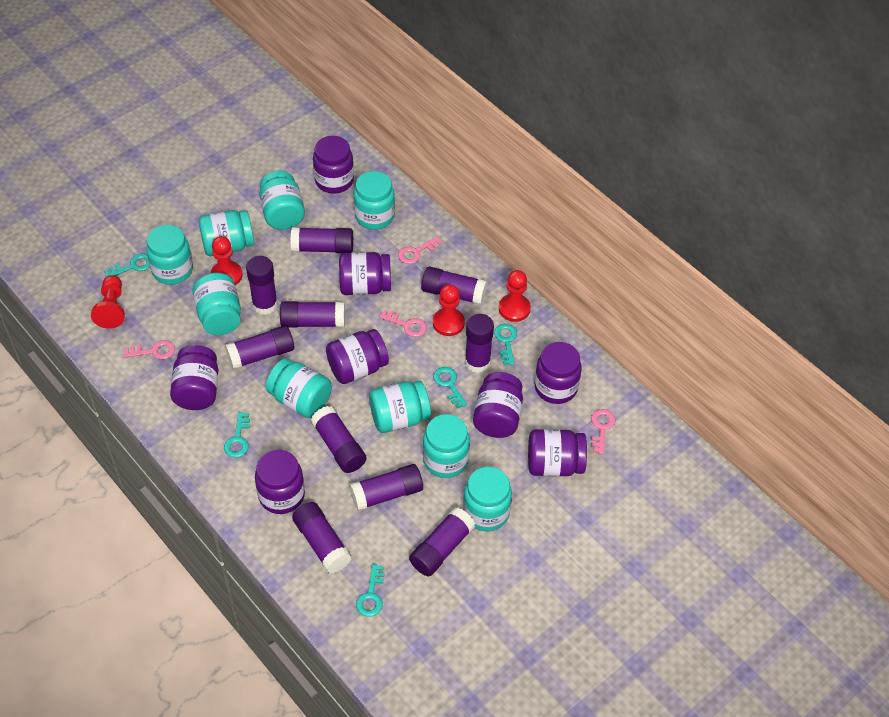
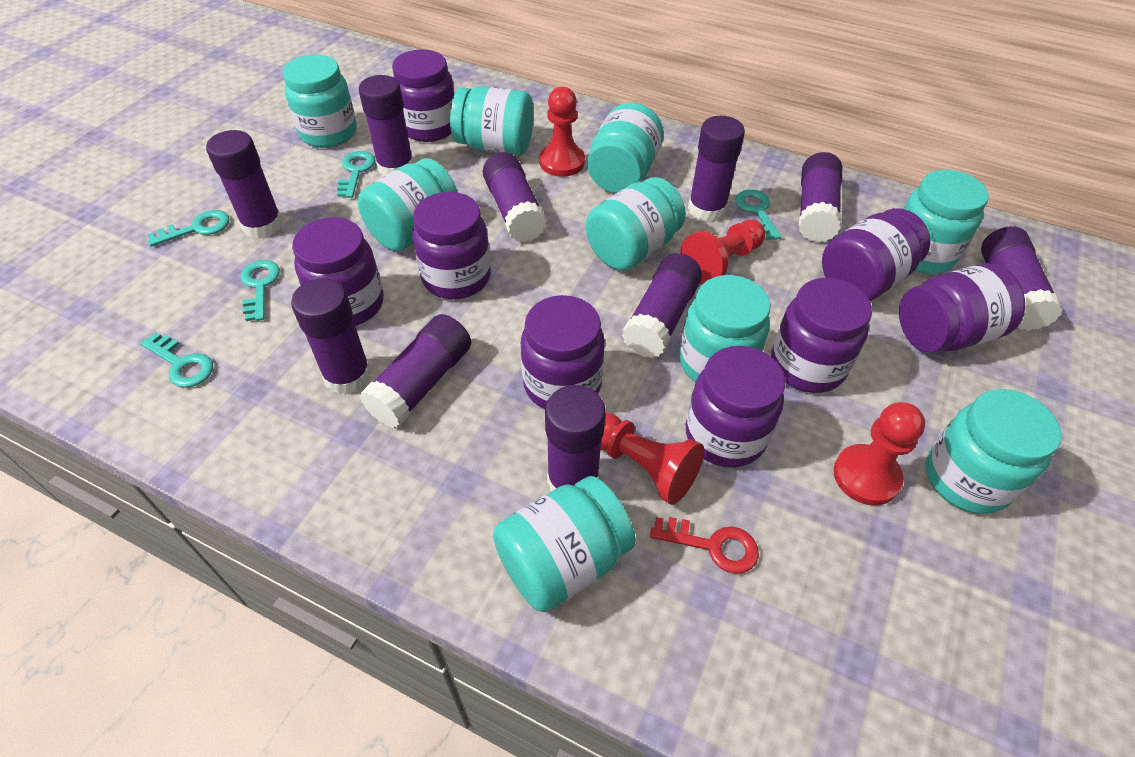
pink key: [123,340,175,359] [379,310,427,337] [398,236,442,264] [591,409,615,454] = 4 -> none = 0
red key: none = 0 -> [650,517,759,574] = 1

